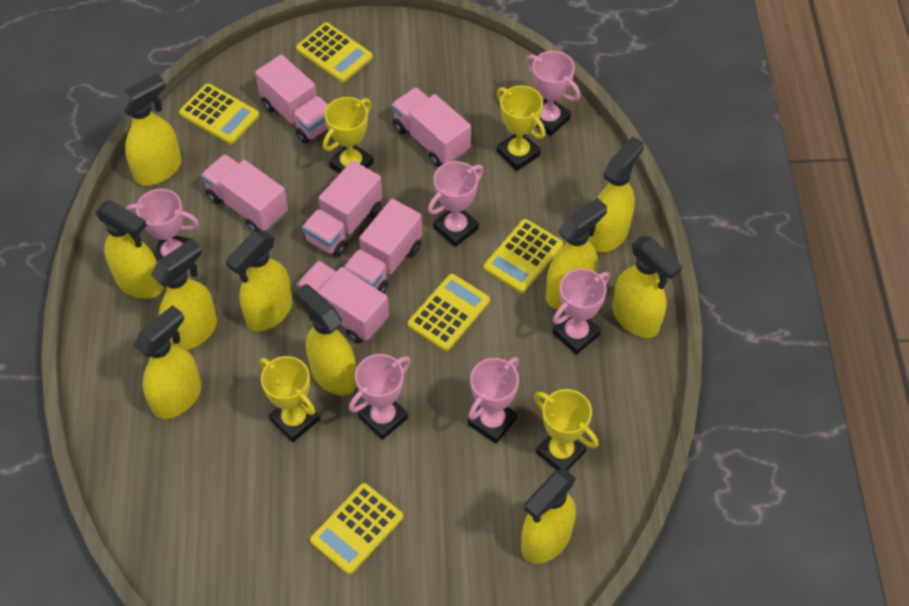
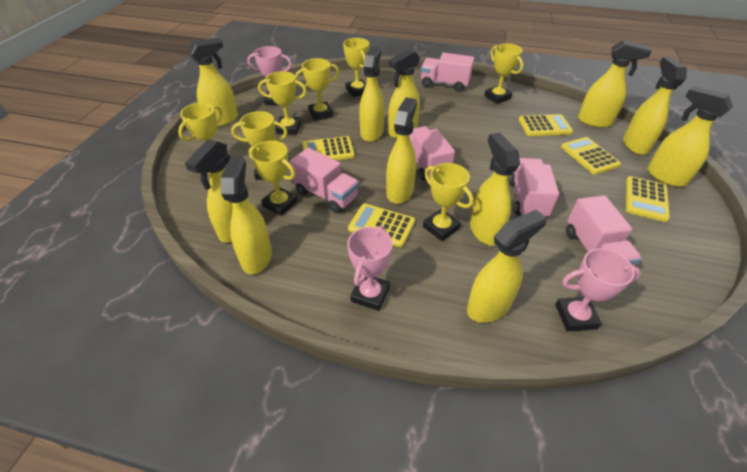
pink trophy: [125,188,199,262] [349,354,411,440] [428,161,484,247] [468,357,519,444] [525,51,580,136] [552,268,610,355] = 6 -> [247,46,292,106] [347,226,393,311] [555,248,641,331] = 3
pink truck: [201,154,288,232] [255,54,328,144] [296,261,389,344] [302,161,382,257] [343,199,422,293] [391,87,471,167] = 6 -> [290,148,359,213] [410,126,455,181] [421,53,474,92] [509,158,559,217] [566,195,642,266] = 5
yellow spray bottle: [95,200,164,299] [117,73,182,186] [133,305,201,419] [151,238,217,350] [226,231,293,332] [295,284,357,396] [521,469,576,564] [546,198,607,309] [588,136,644,253] [613,236,682,338] = 10 -> [185,139,249,243] [187,38,238,127] [221,157,272,274] [359,46,384,142] [386,97,417,204] [388,49,420,138] [467,210,547,323] [470,133,520,246] [578,40,652,128] [623,57,687,155] [647,86,733,187] = 11
yellow trophy: [260,356,319,442] [323,97,374,174] [497,85,546,171] [534,389,598,471] = 4 -> [178,103,230,165] [231,111,288,180] [249,141,298,216] [258,71,307,135] [295,58,340,121] [343,38,369,97] [423,163,474,241] [484,43,524,104] = 8

